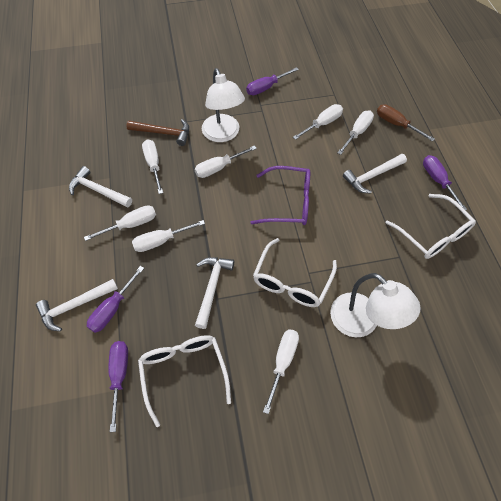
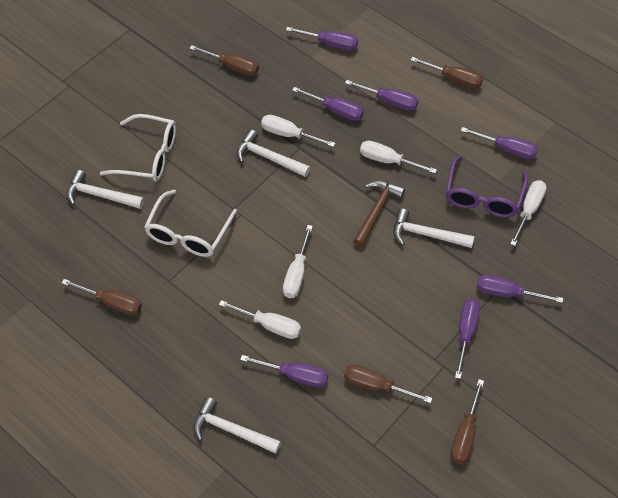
brown screwdriver: [377,104,435,141] = 1 -> [62,279,142,315] [189,45,259,76] [344,365,432,403] [411,57,483,89] [451,379,484,464] = 5
purple screwdriver: [87,266,144,333] [108,341,128,432] [246,67,299,95] [423,155,467,210] = 4 -> [240,355,328,387] [286,27,358,51] [292,87,364,121] [345,80,418,111] [455,299,480,379] [461,127,538,159] [477,275,563,303] = 7
white glasses: [138,335,231,427] [253,238,337,307] [385,194,476,259] = 3 -> [99,114,176,181] [144,190,237,257] = 2
white lamp: [202,68,245,142] [330,273,421,337] = 2 -> none = 0
white screwdriver: [84,205,156,241] [132,220,205,252] [142,139,163,194] [195,145,257,178] [263,329,299,414] [293,104,343,140] [337,111,374,155] = 7 -> [219,300,301,339] [261,115,335,147] [283,225,313,298] [360,141,437,173] [510,180,547,246] = 5

